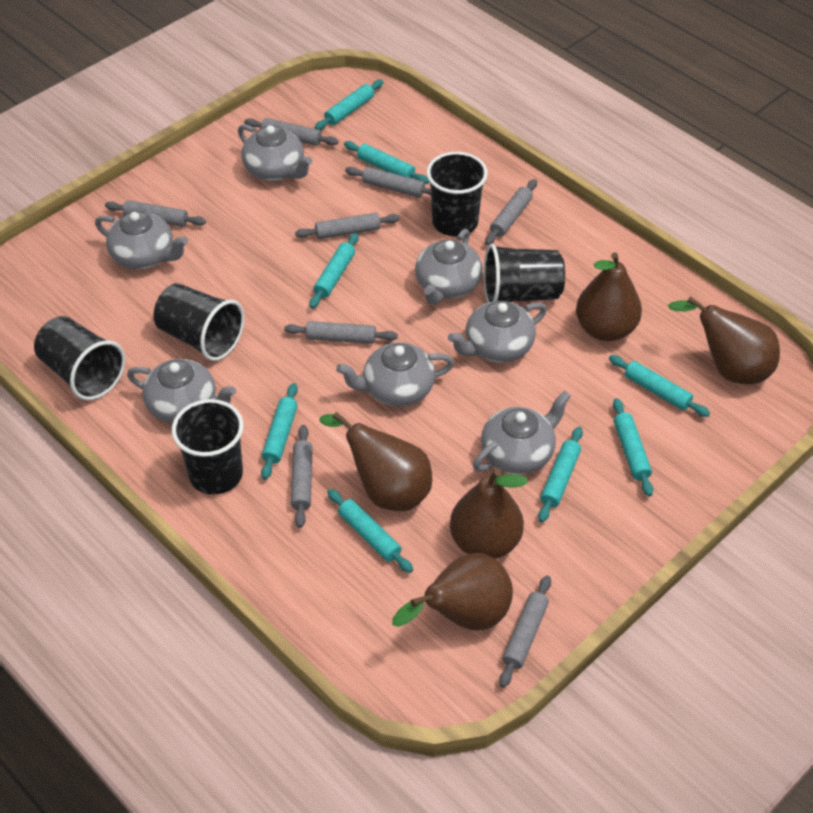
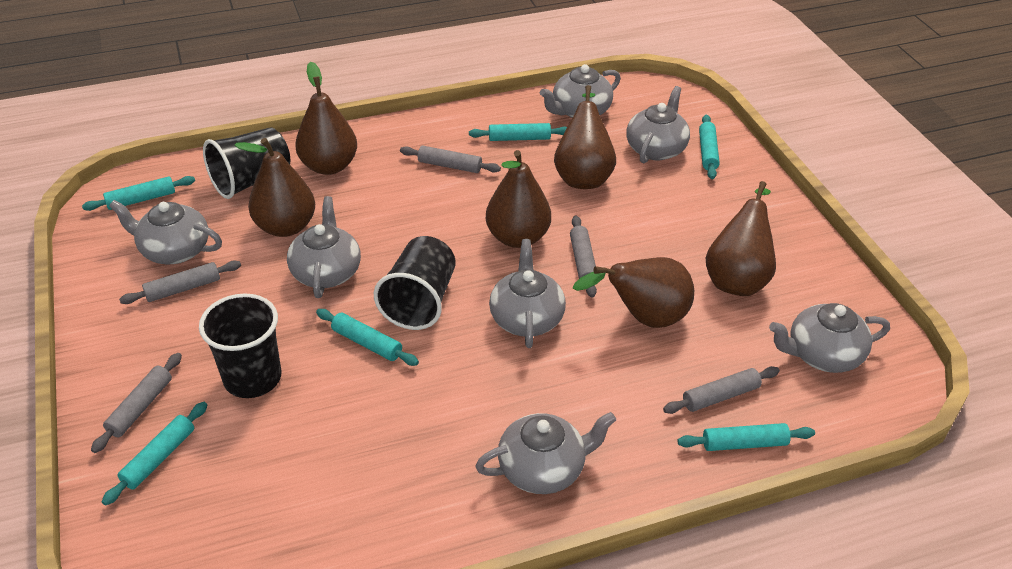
black cup: [34,316,126,400] [153,283,244,361] [172,399,243,495] [427,152,488,236] [484,244,565,303] = 5 -> [199,293,281,398] [203,127,290,199] [374,236,456,330] = 3
brown pear: [319,412,432,511] [392,553,513,630] [450,469,528,559] [576,252,642,341] [668,296,780,384] = 5 -> [234,138,315,237] [295,62,357,175] [486,150,551,248] [554,85,616,189] [573,257,694,328] [706,181,776,296] = 6
grey rolling pin: [105,200,206,227] [244,118,339,146] [284,321,398,344] [291,425,313,528] [295,213,400,239] [345,167,431,198] [485,179,537,245] [499,575,551,688] = 8 -> [91,353,182,453] [119,261,241,304] [400,146,501,173] [570,215,597,298] [663,366,780,414] = 5
turquoise rolling pin: [261,383,298,479] [309,233,359,309] [315,80,383,130] [327,489,413,573] [344,141,429,184] [538,427,583,522] [609,355,710,417] [613,398,653,497] = 8 -> [82,176,195,211] [102,402,207,505] [316,309,419,366] [469,123,567,141] [677,423,815,451] [699,115,720,179] = 6

